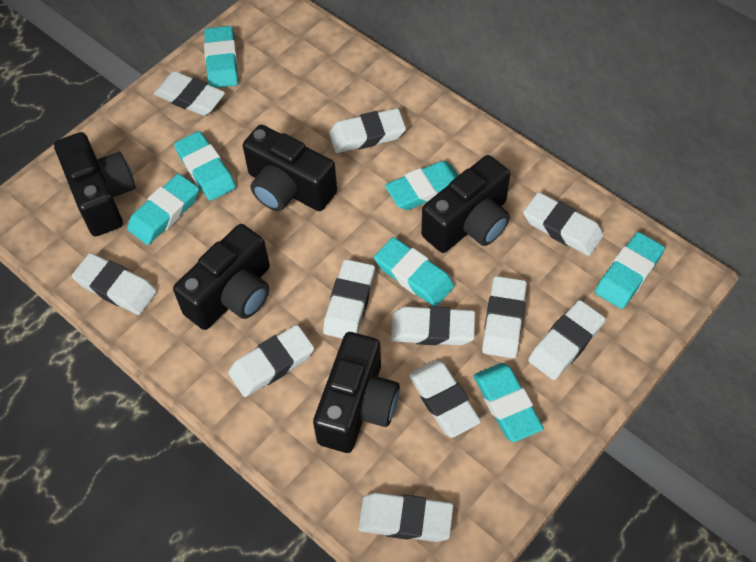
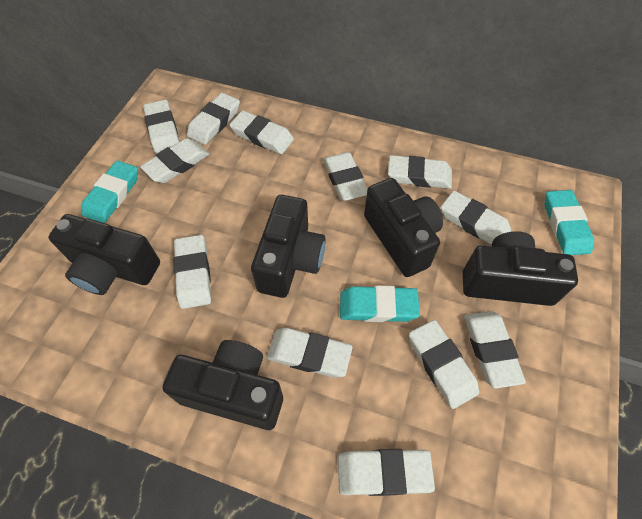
turquoise eraser: [127,174,199,245] [174,131,236,201] [204,26,238,88] [374,237,454,306] [385,161,459,210] [473,363,544,442] [595,232,665,309] = 7 -> [82,161,138,223] [340,285,420,322] [544,190,594,255] = 3
white eraser: [72,253,157,315] [154,71,225,116] [228,325,314,397] [323,259,375,339] [329,108,406,153] [358,493,453,542] [391,306,475,345] [409,360,481,438] [482,276,527,358] [523,192,604,256] [528,300,606,380] = 11 -> [140,138,209,183] [143,100,179,154] [173,235,211,309] [187,93,240,145] [230,111,294,154] [267,328,353,378] [323,152,367,201] [338,449,435,496] [388,155,452,189] [409,320,479,409] [441,191,511,245] [464,311,526,388] = 12

